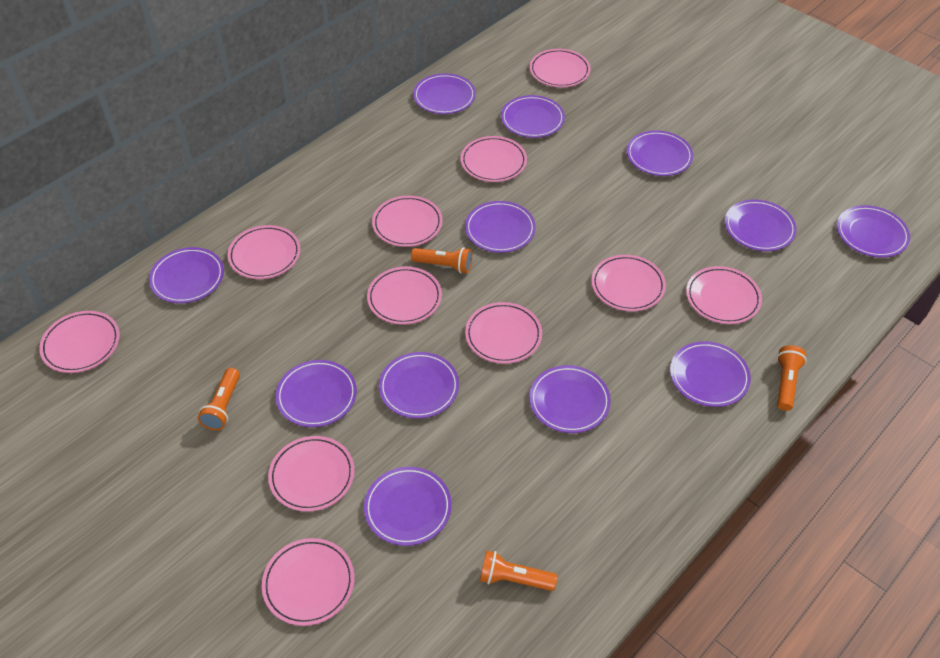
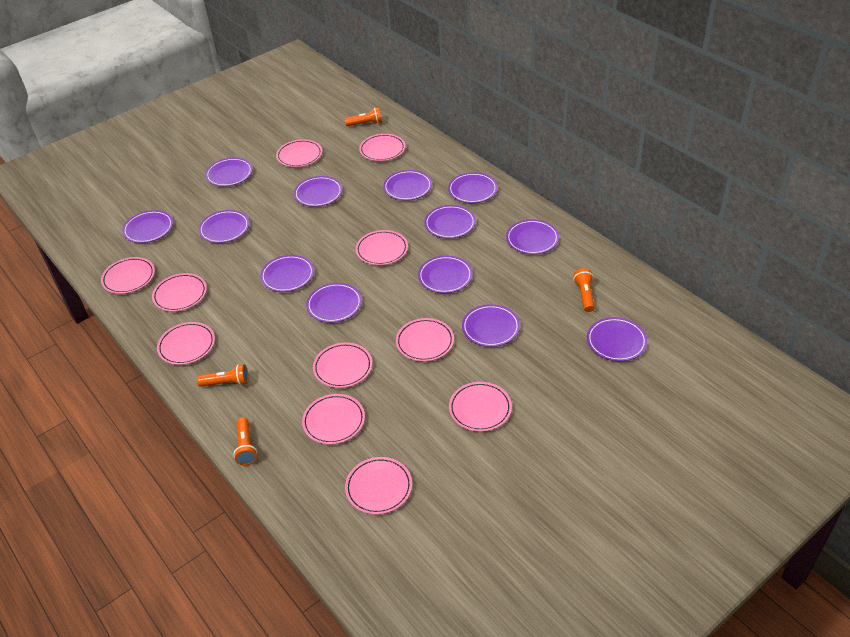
purple plate: [149,247,224,303] [276,360,357,427] [364,467,452,546] [379,352,459,418] [413,73,476,114] [465,201,536,253] [501,95,565,138] [529,365,611,433] [627,130,693,176] [670,341,751,407] [725,200,797,251] [837,205,910,258] = 12 -> [122,210,173,243] [199,210,249,243] [205,158,253,187] [260,255,314,292] [294,176,342,207] [306,283,362,323] [383,170,432,201] [418,256,473,293] [424,205,476,238] [448,172,498,203] [462,304,520,347] [506,219,559,254] [587,317,647,361] = 13

